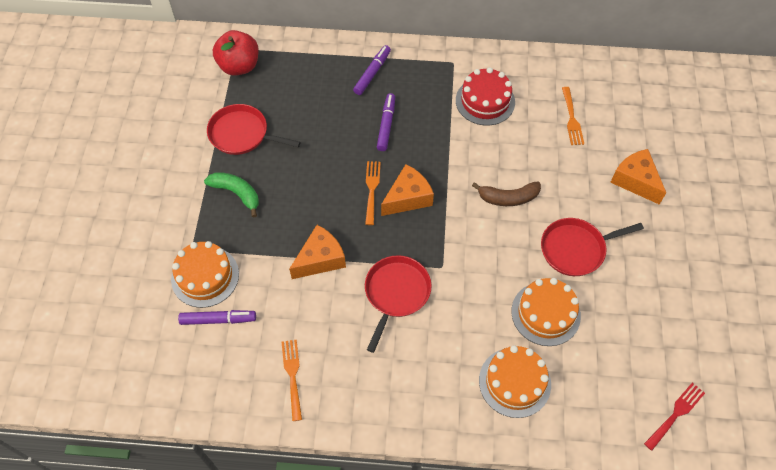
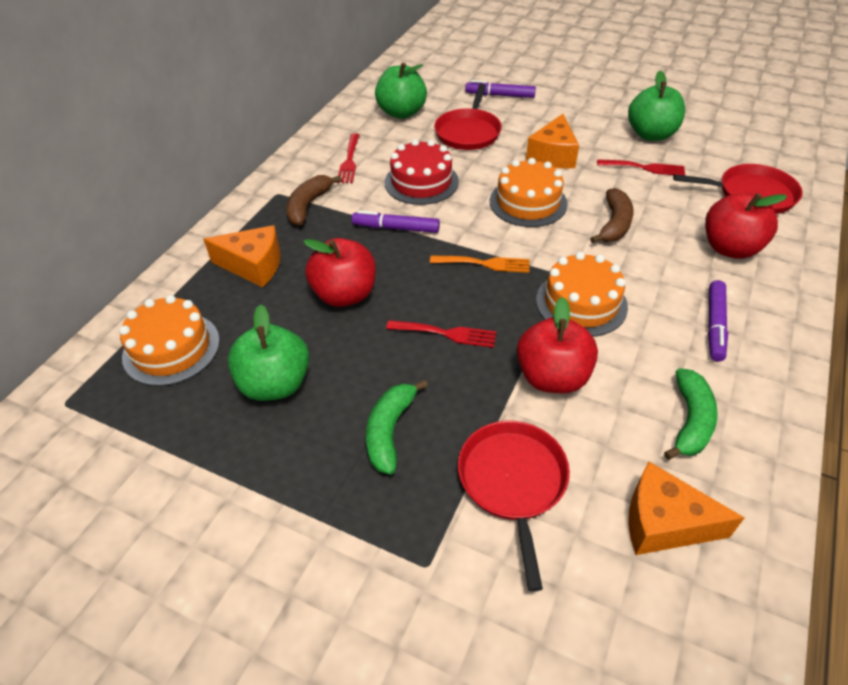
brown banana: [472,182,541,206] = 1 -> [286,175,342,226] [590,188,634,243] = 2
green apple: none = 0 -> [228,304,309,401] [375,63,427,119] [628,71,685,141] = 3
green banana: [204,172,259,218] = 1 -> [366,379,428,474] [664,368,718,460] = 2
orange fork: [282,339,302,421] [365,161,381,225] [562,87,584,145] = 3 -> [430,256,530,273] = 1
red apple: [213,30,259,76] = 1 -> [303,238,376,307] [517,297,598,393] [705,193,787,259] = 3
red fork: [644,383,705,451] = 1 -> [337,133,359,183] [386,320,496,348] [597,159,685,176] = 3

